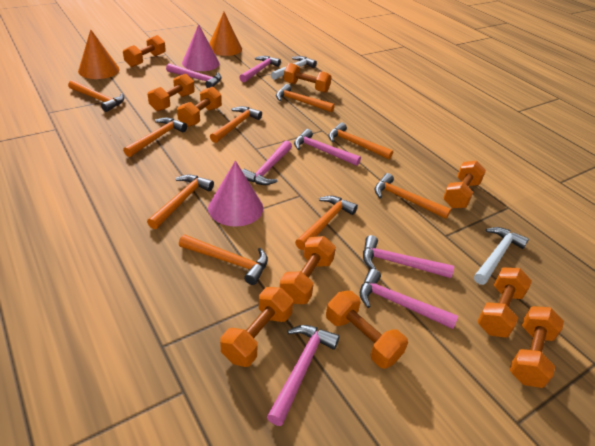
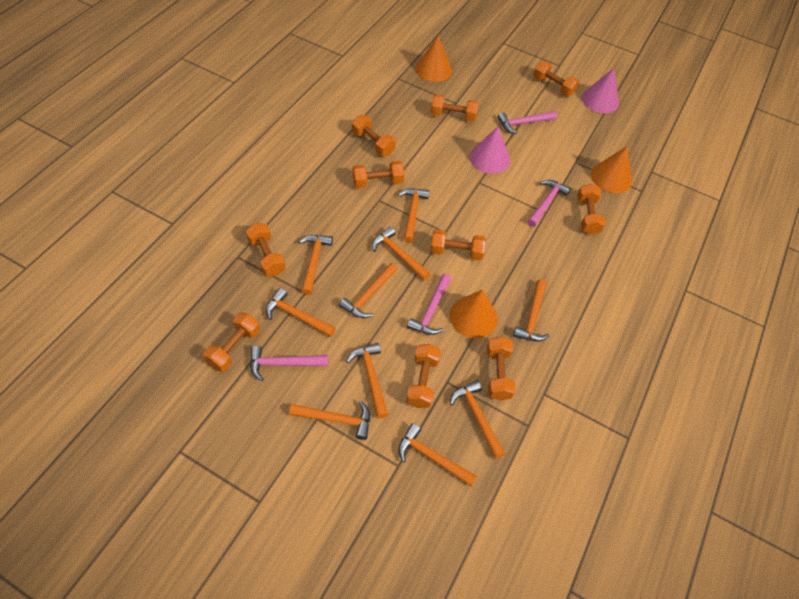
orange cone: [78,29,120,79] [209,12,242,56] = 2 -> [415,36,452,82] [450,289,498,338] [591,146,632,193] = 3
orange hammer: [68,80,124,112] [123,118,187,157] [147,175,214,229] [179,234,268,285] [210,106,262,143] [276,84,335,112] [295,196,358,250] [328,122,393,159] [375,173,451,219] = 9 -> [266,288,336,337] [289,401,370,440] [299,235,333,295] [339,263,398,318] [346,343,388,418] [372,227,430,280] [398,188,429,243] [398,423,477,486] [450,380,505,459] [513,279,549,342] = 10
pink hammer: [166,63,222,88] [239,56,281,82] [242,140,292,185] [267,325,340,426] [294,129,361,166] [360,269,458,329] [363,235,454,278] = 7 -> [250,346,328,381] [407,274,451,335] [498,111,557,134] [527,180,571,227] = 4
white hammer: [271,56,317,80] [474,227,529,285] = 2 -> none = 0

